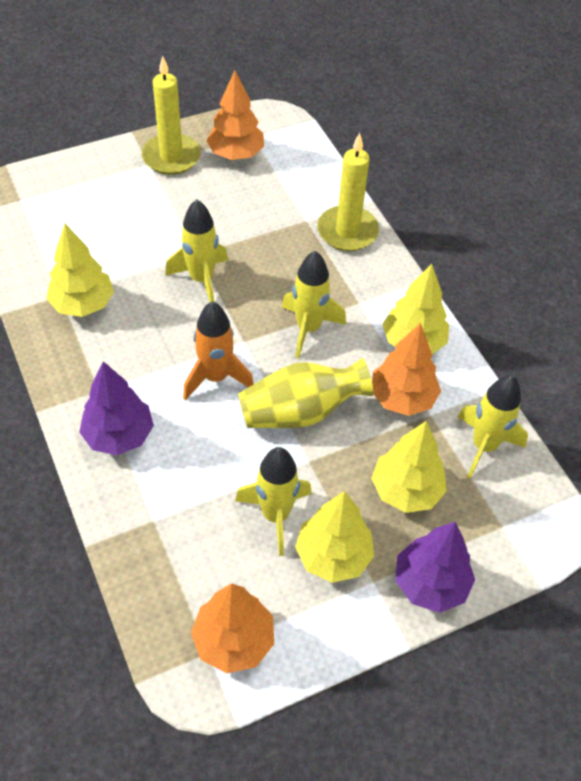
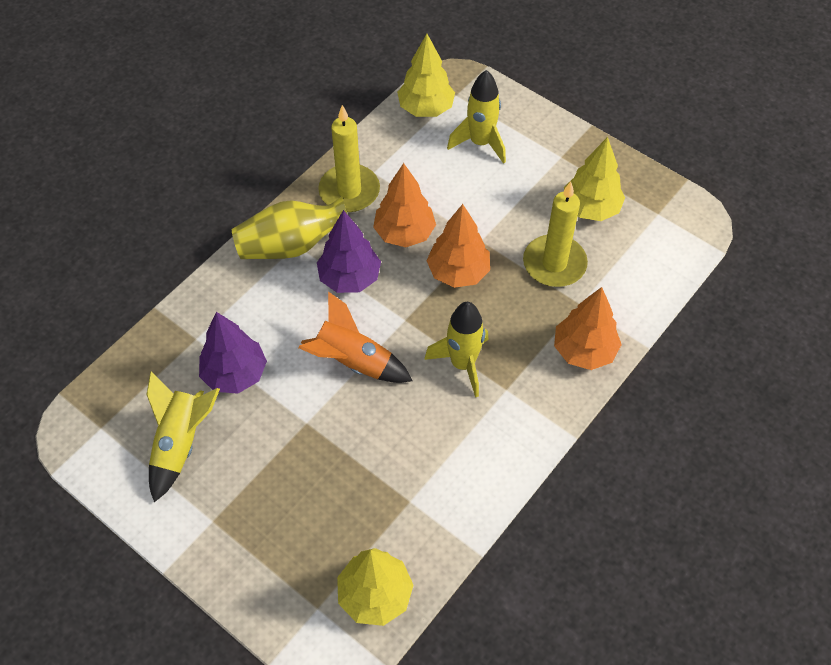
yellow rocket: [165,199,228,302] [235,447,312,556] [282,251,346,358] [457,375,528,479] = 4 -> [146,372,220,502] [424,302,488,397] [447,70,506,164] = 3
yellow tree: [47,223,114,317] [295,491,374,583] [371,421,447,513] [382,264,449,354] = 4 -> [337,548,414,626] [397,34,455,117] [564,137,625,221] = 3

